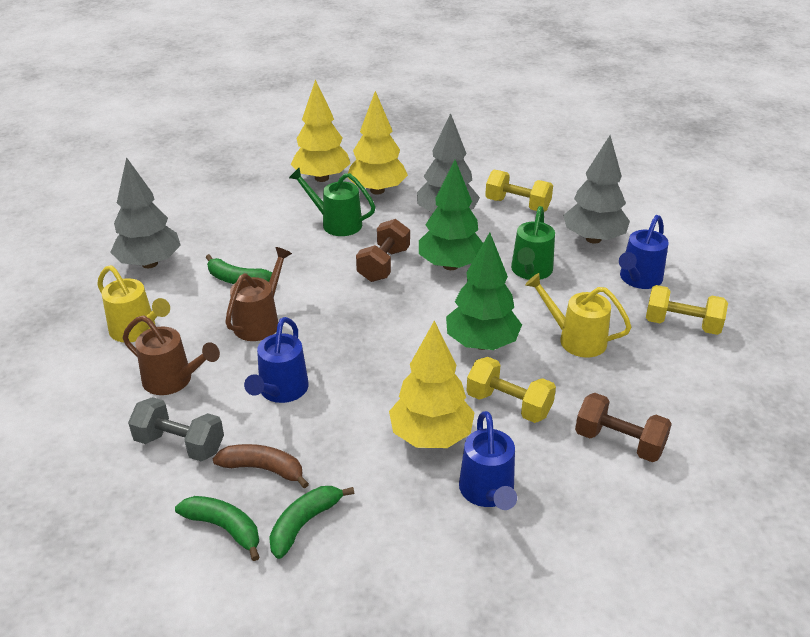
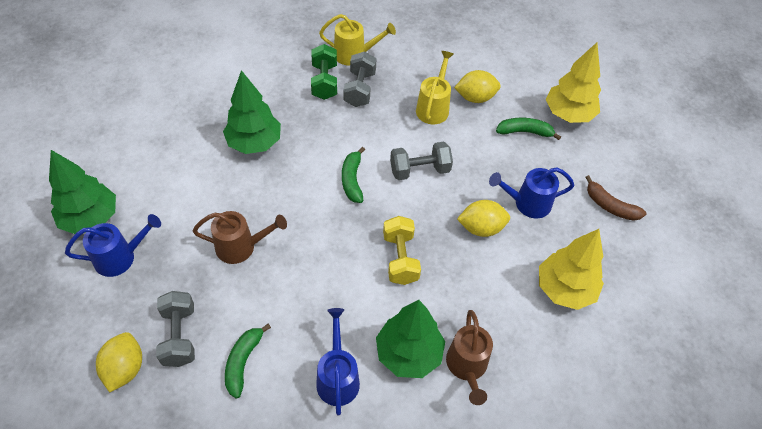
brown dumbbell: [356,219,410,282] [575,393,672,462] = 2 -> none = 0
green dumbbell: none = 0 -> [311,44,337,100] = 1
green tree: [419,160,483,270] [446,232,522,350] = 2 -> [49,150,116,234] [223,70,281,154] [376,300,445,378] = 3
green watering can: [289,167,375,236] [511,206,555,280] = 2 -> none = 0
grey dumbbell: [128,397,224,461] = 1 -> [156,291,195,367] [343,51,376,107] [390,142,453,180] = 3
grey tree: [110,157,181,268] [417,113,480,213] [563,135,630,243] = 3 -> none = 0
yellow dumbbell: [466,357,556,423] [485,170,553,212] [646,285,728,335] = 3 -> [383,216,421,285] = 1
yellow lemon: none = 0 -> [96,332,142,392] [454,70,501,103] [457,200,510,237] = 3
yellow tree: [291,79,351,182] [348,91,408,194] [389,321,475,448] = 3 -> [539,229,604,310] [546,43,601,123] = 2

